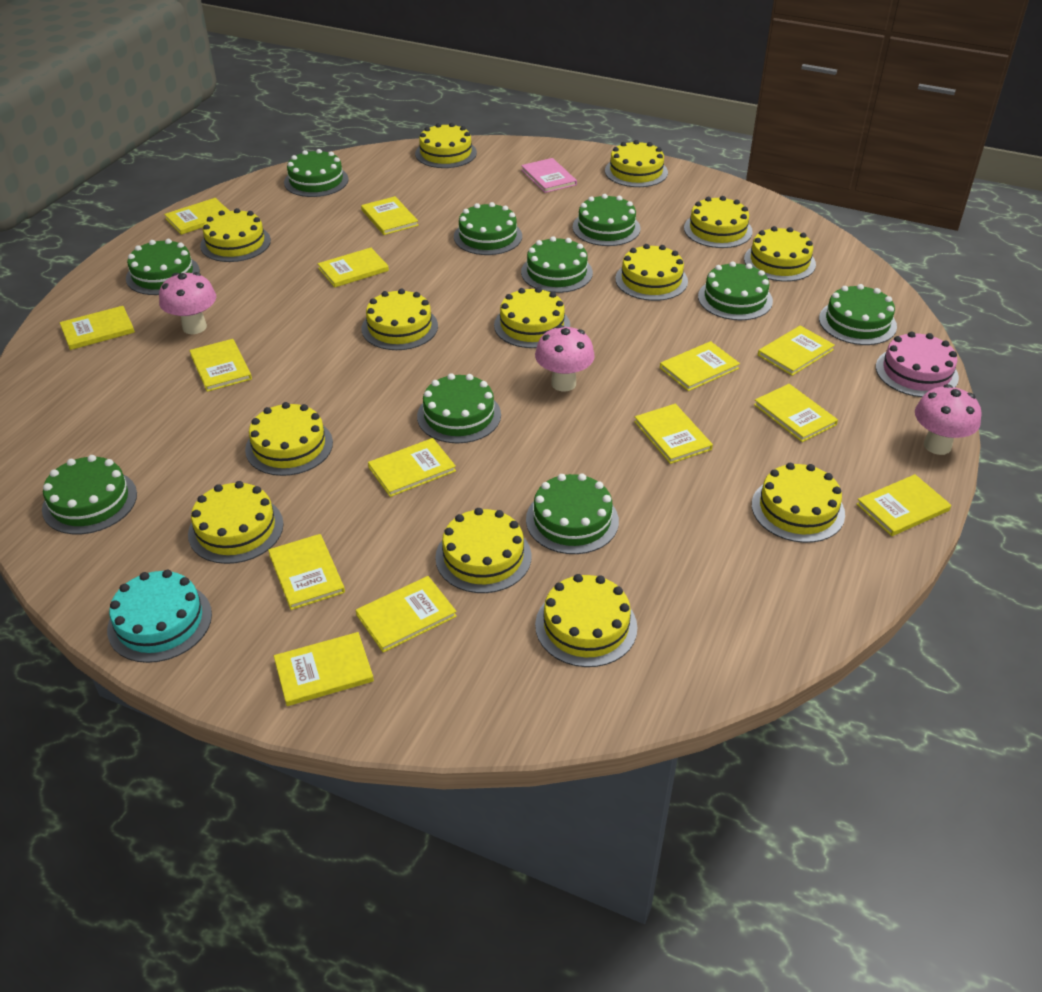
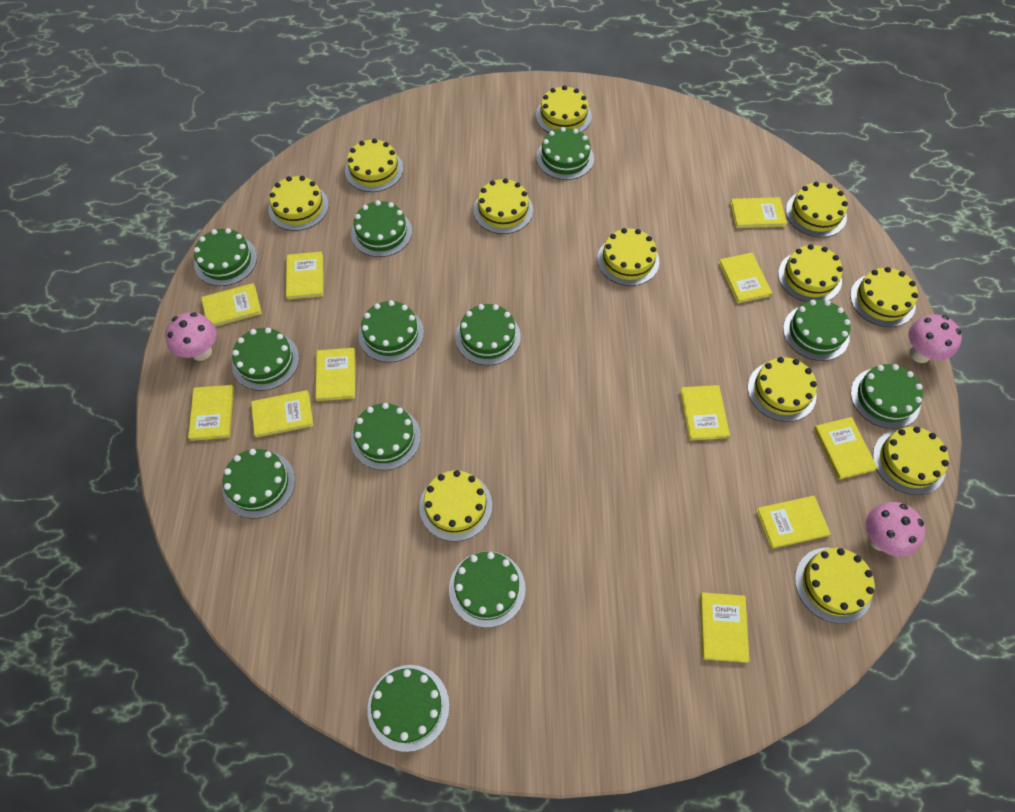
green cake: [42,455,137,534] [126,239,200,295] [284,149,349,197] [417,373,501,443] [454,202,522,255] [521,236,593,293] [526,474,619,554] [572,194,641,246] [698,261,773,320] [819,284,897,345] = 10 -> [194,228,257,286] [222,449,295,519] [232,328,299,391] [351,200,412,257] [351,403,421,470] [358,300,424,362] [367,665,449,752] [449,551,526,628] [455,304,521,365] [537,127,594,180] [783,300,850,361] [851,364,923,429] = 12
pink book: [521,158,577,193] = 1 -> none = 0
pink cake: [876,331,959,397] = 1 -> none = 0
turquoise cake: [107,570,212,663] = 1 -> none = 0
yellow book: [60,306,135,350] [164,198,229,235] [189,339,252,392] [268,534,345,610] [274,632,374,706] [318,248,389,287] [356,576,457,653] [361,196,418,235] [368,438,456,497] [634,404,713,464] [660,341,740,391] [754,384,838,442] [758,326,835,376] [857,474,951,536] = 14 -> [188,385,234,441] [201,283,262,327] [251,390,313,438] [286,252,323,300] [315,348,355,401] [680,385,730,441] [700,592,749,663] [719,253,772,303] [730,197,787,228] [756,496,831,549] [814,417,878,479] = 11
yellow cake: [188,481,284,564] [200,208,271,262] [245,402,333,476] [362,289,438,350] [415,123,477,168] [435,508,532,593] [494,287,570,348] [535,574,637,667] [605,140,668,187] [615,244,688,301] [684,196,753,248] [744,226,816,282] [752,463,845,543] = 13 -> [269,176,329,231] [345,138,403,192] [419,470,492,541] [473,178,533,234] [536,85,592,133] [597,228,659,286] [748,357,817,422] [778,244,843,302] [786,182,848,237] [795,548,875,624] [850,267,918,327] [873,427,949,495] = 12

